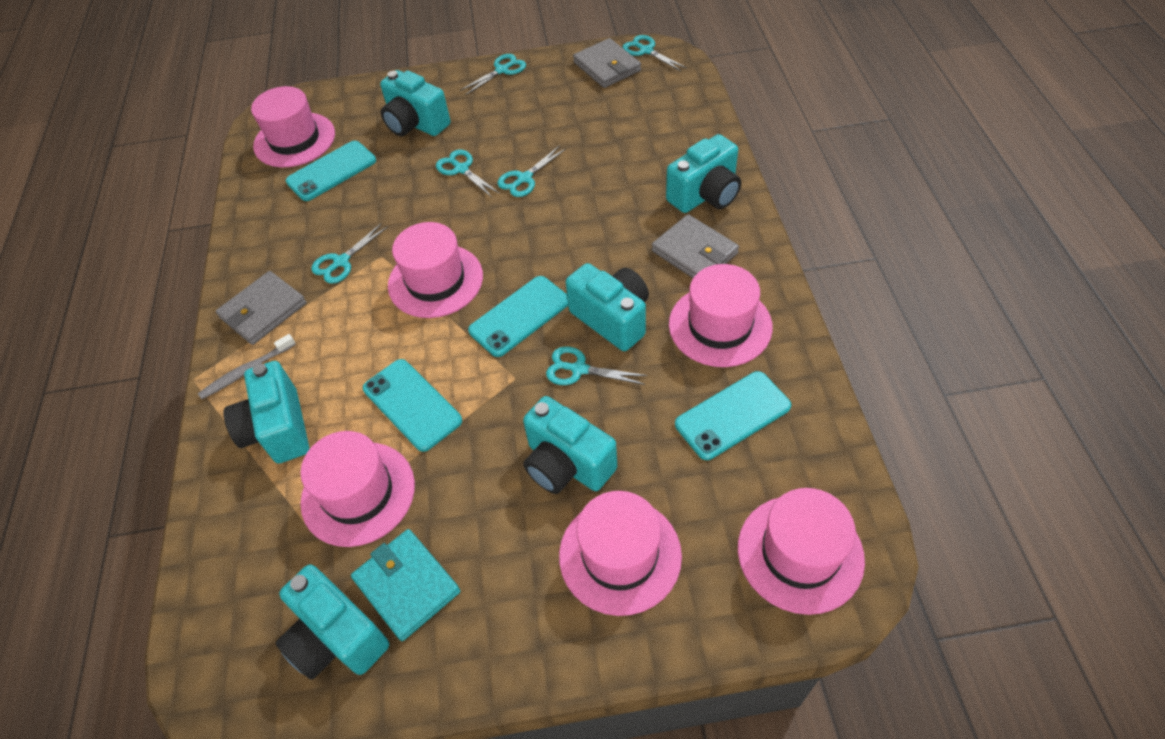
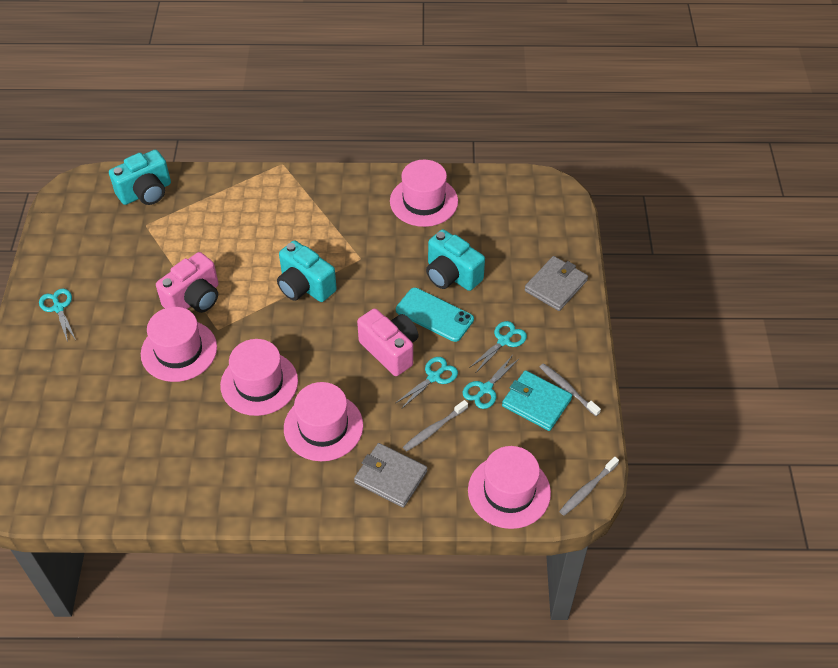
grey toothbrush: [198,334,296,399] = 1 -> [403,400,468,452] [540,363,601,416] [559,457,619,516] = 3
grey wallet: [216,271,307,345] [573,38,641,88] [652,214,739,278] = 3 -> [354,443,427,508] [524,256,588,311] = 2
pink camera: none = 0 -> [156,252,218,313] [357,308,419,376] = 2
pink hat: [251,86,335,167] [300,431,415,547] [388,222,483,318] [559,491,682,616] [669,264,773,367] [738,488,865,615] = 6 -> [141,307,217,382] [220,339,298,416] [284,382,363,461] [390,160,458,227] [468,446,551,529] = 5
turquoise camera: [223,361,309,463] [276,564,389,680] [380,70,450,136] [523,396,617,494] [566,263,649,351] [666,134,741,213] = 6 -> [109,150,171,205] [277,240,337,302] [426,229,485,291] = 3
turquoise phone: [286,141,376,201] [363,359,462,452] [468,276,568,357] [675,371,791,460] = 4 -> [396,288,474,342] = 1
turquoise scissors: [311,223,388,284] [436,150,500,197] [460,54,526,95] [498,145,566,197] [546,346,648,385] [623,35,687,71] = 6 -> [39,288,76,342] [396,357,458,409] [462,355,520,409] [469,321,527,372] = 4

